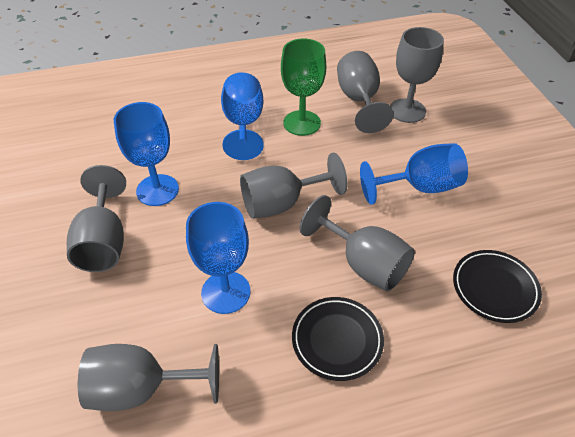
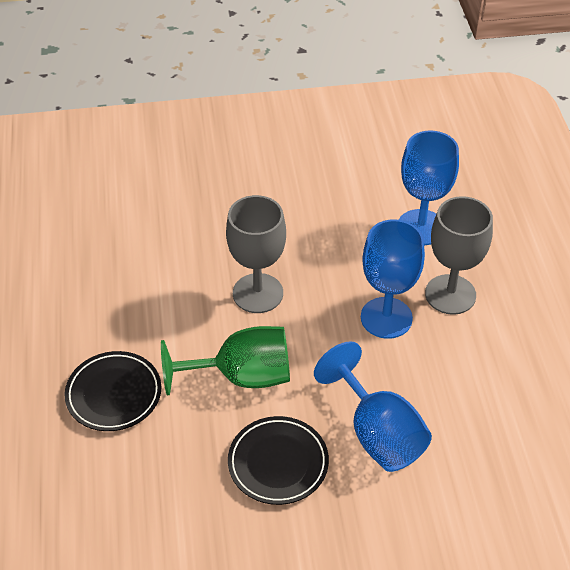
blue goblet: [114,102,179,206] [186,202,250,314] [221,72,264,160] [360,143,468,205] = 4 -> [314,341,432,472] [361,219,425,339] [399,131,459,245] = 3
grey goblet: [67,165,126,272] [78,344,219,411] [240,153,347,219] [300,195,415,292] [337,51,394,133] [390,27,444,123] = 6 -> [226,195,286,313] [425,196,493,315] = 2

